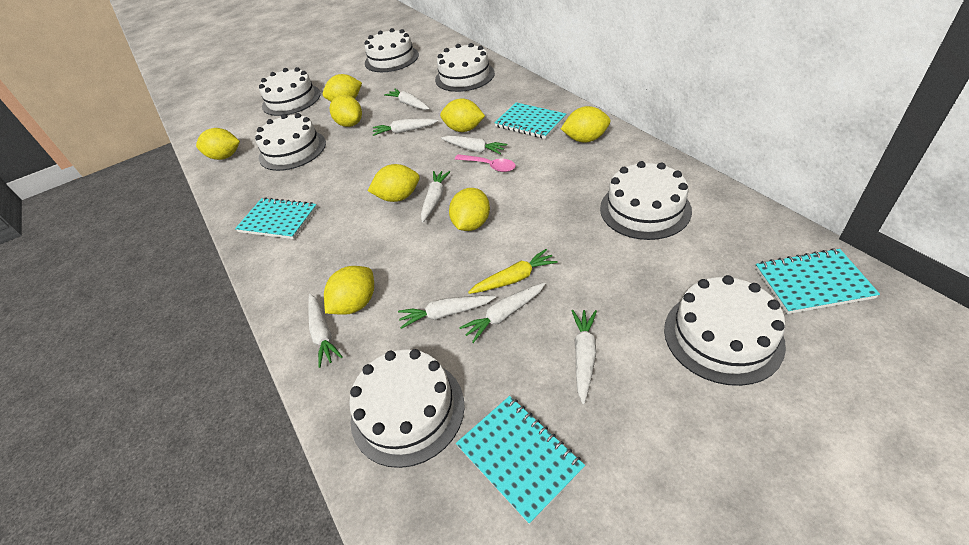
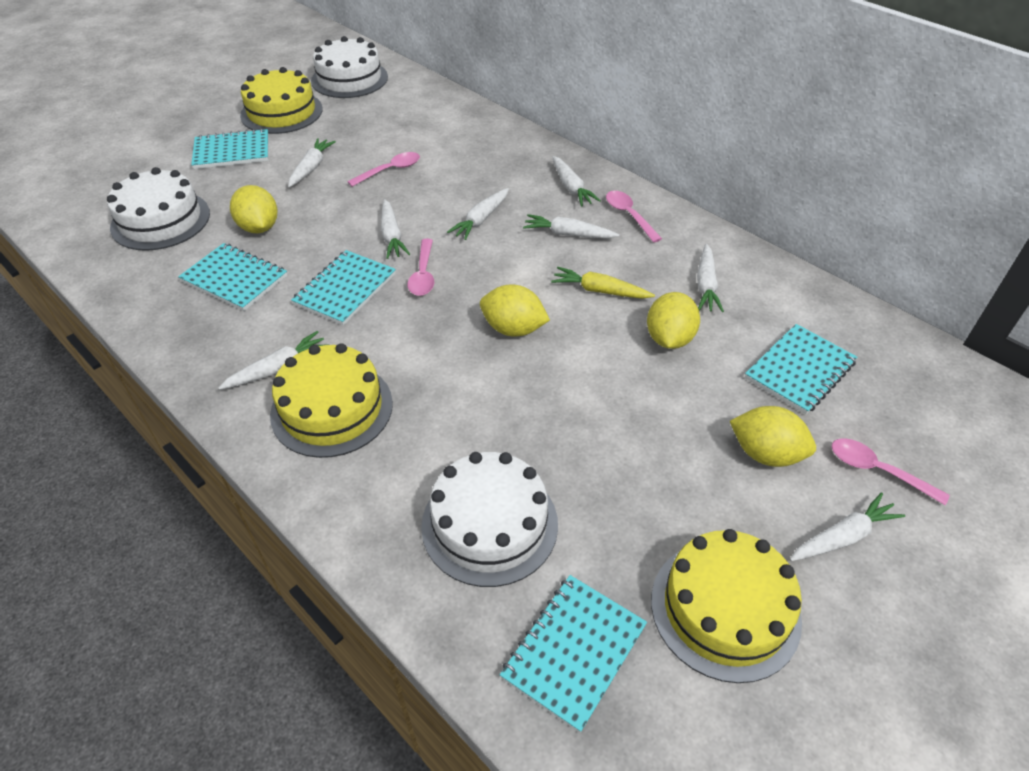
pink spoon: [455,154,516,172] = 1 -> [347,152,420,187] [407,239,434,296] [606,191,662,243] [832,439,950,505] = 4
turquoise notebook: [235,198,317,239] [456,396,585,525] [494,102,566,139] [755,248,880,314] = 4 -> [178,243,287,311] [191,128,268,169] [291,250,396,325] [500,575,647,733] [745,324,857,414] = 5
white cake: [255,113,326,171] [259,67,321,116] [349,349,465,468] [364,28,419,72] [435,43,495,92] [600,161,692,240] [664,275,786,386] = 7 -> [107,167,210,251] [311,36,388,98] [421,452,558,587] = 3
yellow cake: none = 0 -> [240,67,323,134] [270,343,393,458] [651,529,802,683] = 3
yellow lemon: [196,128,240,160] [323,74,362,101] [324,266,374,315] [330,95,362,127] [368,164,419,202] [440,98,485,132] [449,188,490,231] [561,106,610,143] = 8 -> [230,185,278,233] [480,285,550,337] [647,292,700,349] [730,406,816,467] = 4

